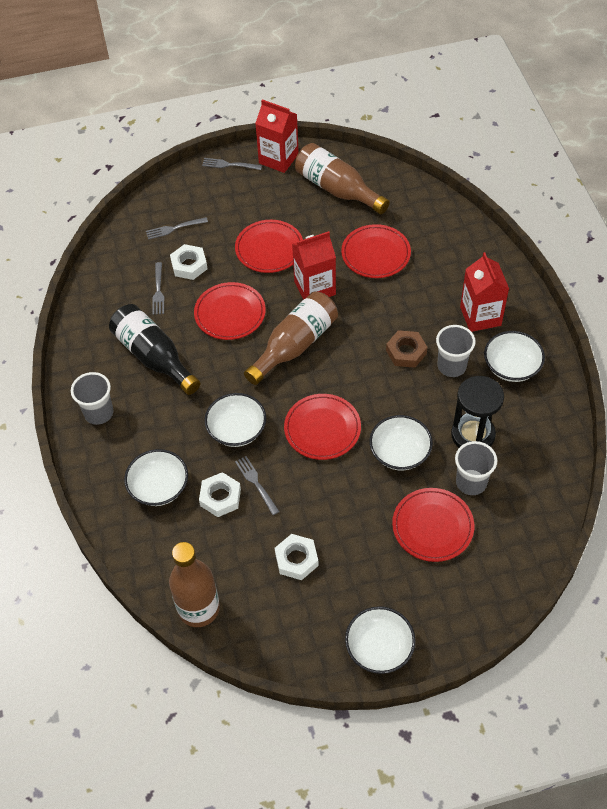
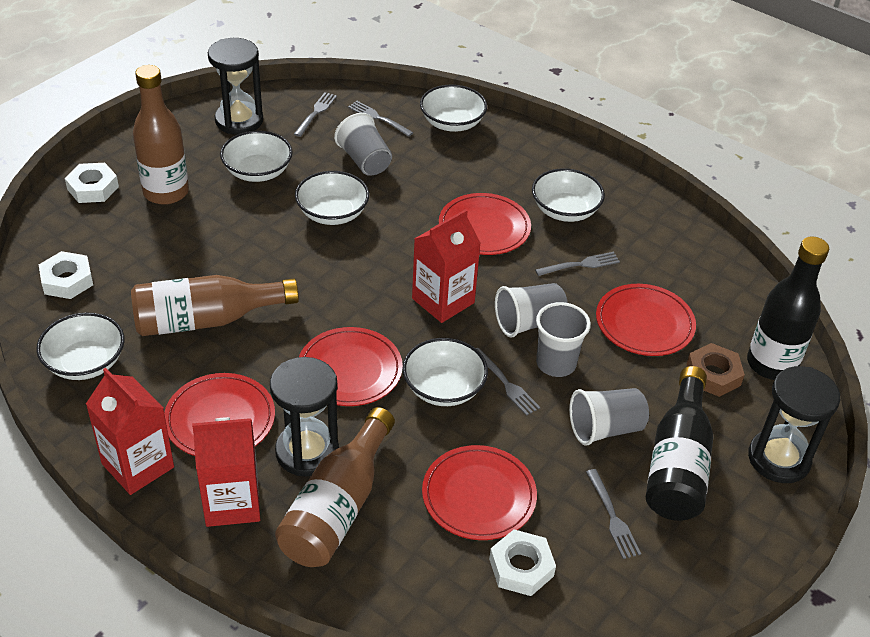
black bottle: [109,304,201,395] = 1 -> [646,366,713,521] [747,236,829,380] = 2
black hourglass: [451,376,504,447] = 1 -> [208,38,263,135] [270,357,339,477] [748,366,840,483] = 3
grey cup: [71,372,113,425] [436,325,476,377] [455,441,497,495] = 3 -> [334,113,392,176] [495,283,568,338] [536,302,591,377] [569,388,649,445] = 4
grey fork: [146,217,208,240] [152,262,164,315] [202,158,262,170] [235,456,280,515] = 4 -> [294,92,337,137] [348,101,413,137] [476,348,540,416] [535,252,620,276] [586,469,641,559] = 5
white bowl: [124,449,188,506] [204,393,266,447] [345,606,416,674] [369,415,433,470] [484,331,545,382] = 5 -> [36,313,124,380] [220,131,293,182] [295,171,369,225] [403,338,488,406] [420,85,487,132] [532,168,605,222] = 6

